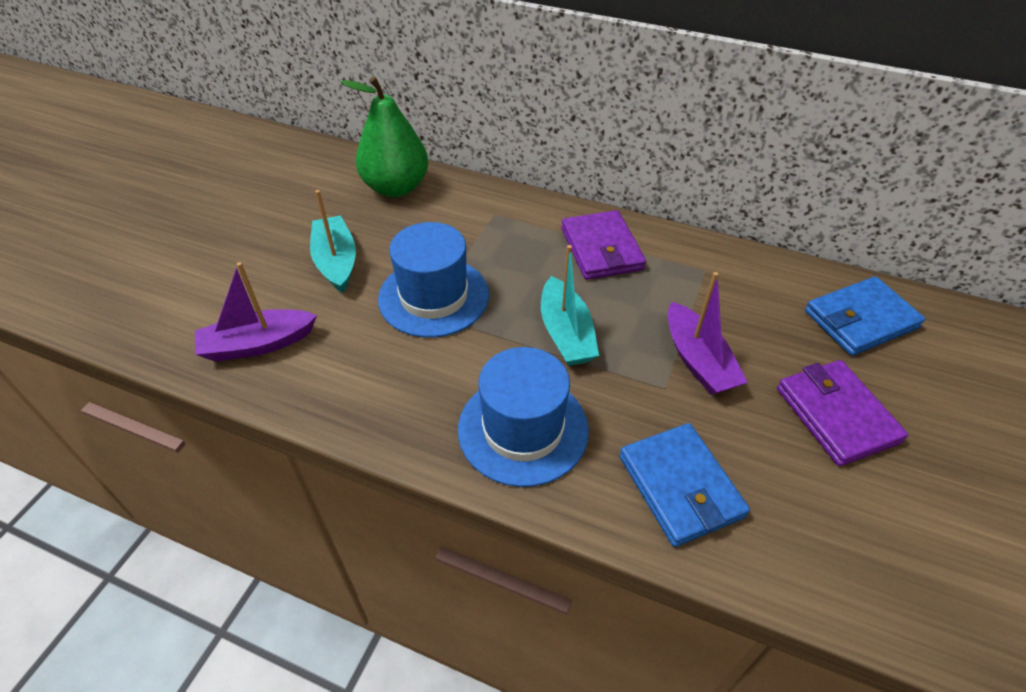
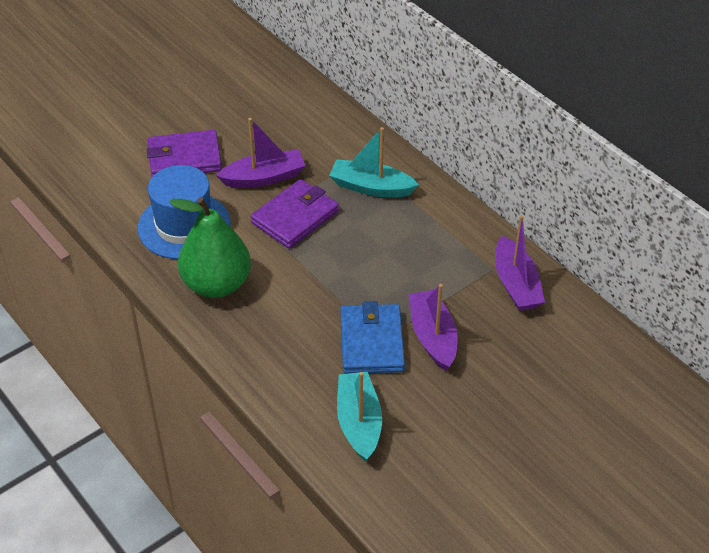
blue hat: [378,222,489,338] [458,347,589,487] = 2 -> [138,165,231,259] = 1
blue wallet: [619,423,750,547] [805,276,925,356] = 2 -> [340,301,405,374] = 1
purple boat: [195,262,317,362] [668,272,748,395] = 2 -> [216,118,305,188] [409,284,458,371] [495,215,545,311] = 3

